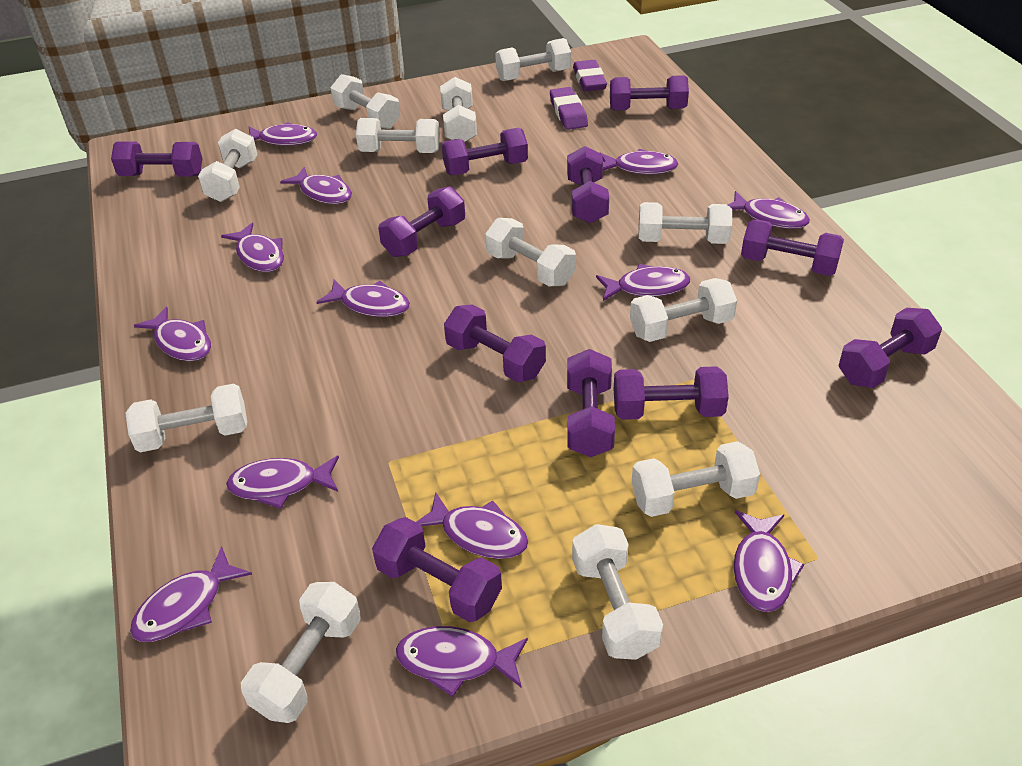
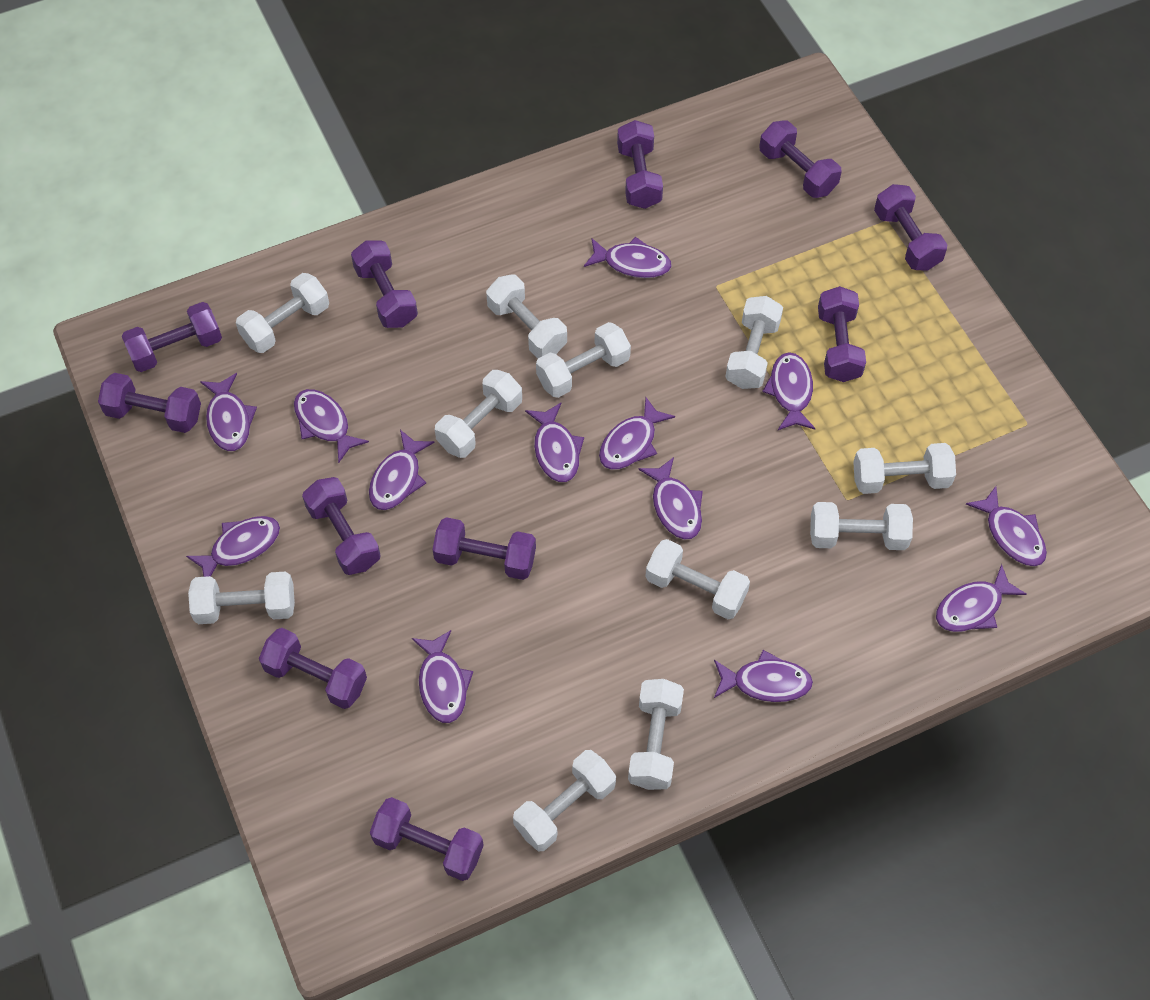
purple eraser: [550,87,588,130] [573,60,607,92] = 2 -> none = 0
white dumbbell: [125,384,247,452] [198,129,257,202] [241,582,361,723] [331,74,400,129] [356,118,440,153] [440,77,477,143] [485,218,576,286] [495,38,571,81] [572,524,663,660] [630,278,737,342] [632,441,760,517] [638,202,732,244] = 12 -> [188,571,295,624] [236,273,329,353] [435,370,522,458] [486,274,567,359] [513,750,616,851] [536,322,631,398] [628,679,684,790] [645,539,750,619] [725,296,783,389] [810,502,913,550] [853,443,956,494] = 11

